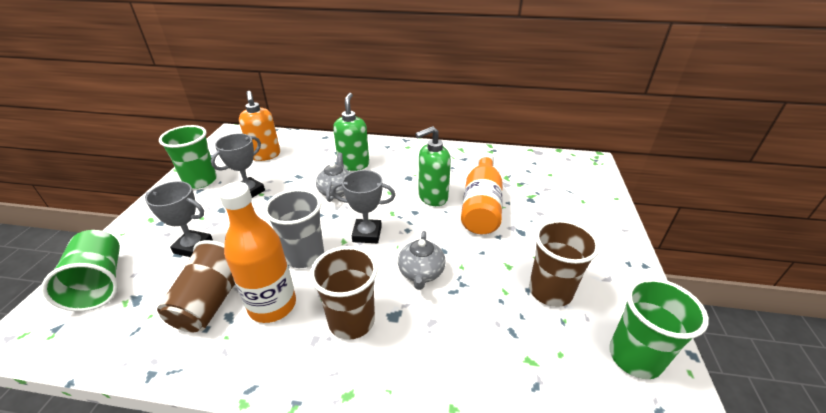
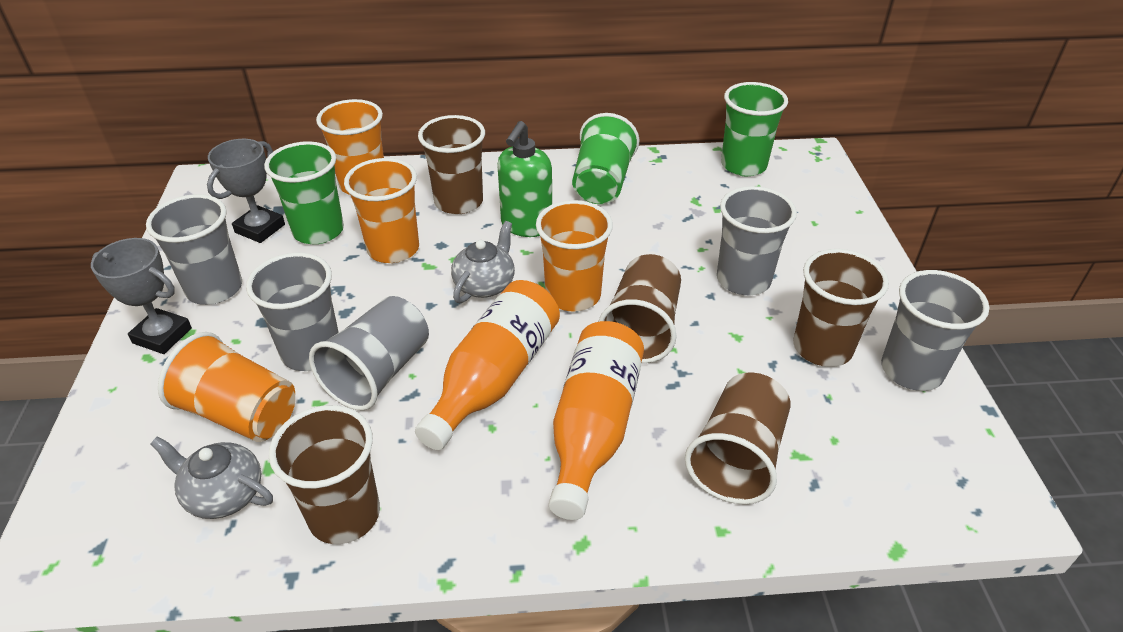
brown cup: [157,240,235,332] [310,246,378,340] [529,220,600,307] = 3 -> [269,405,380,544] [418,115,485,214] [598,254,681,363] [685,372,791,504] [793,249,889,367] = 5
green soap dispenser: [333,93,369,171] [415,126,451,206] = 2 -> [498,121,552,237] = 1
grey cup: [264,189,324,268] = 1 -> [146,194,242,305] [246,252,339,371] [309,296,429,411] [717,186,797,295] [881,270,989,391] = 5
grey trophy: [145,181,213,257] [211,133,265,198] [332,170,395,243] = 3 -> [91,238,192,354] [207,139,285,243] = 2
orange cup: none = 0 -> [158,332,295,442] [316,99,384,195] [344,158,419,263] [536,200,613,311] = 4
orange soap dispenser: [239,91,280,161] = 1 -> none = 0

